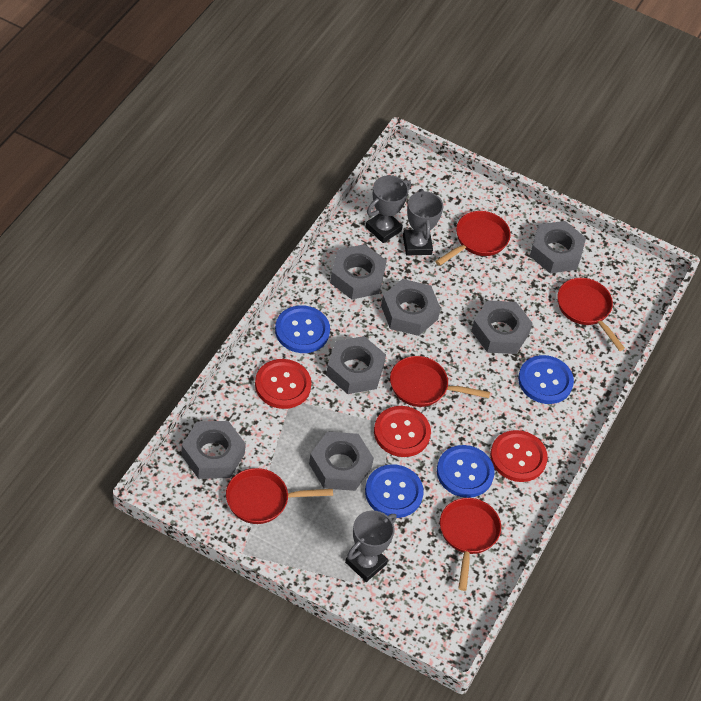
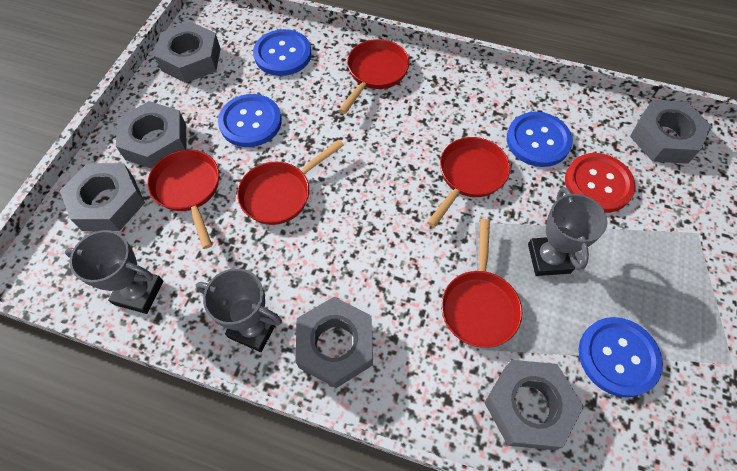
grey nut: [181,421,246,479] [309,431,374,491] [326,336,386,394] [330,244,387,299] [381,279,441,336] [471,300,533,354] [530,221,586,274] = 7 -> [60,163,145,231] [116,101,187,169] [154,22,221,83] [295,297,373,388] [484,360,584,450] [630,100,712,164] = 6
red button: [255,359,312,409] [374,406,431,457] [490,430,548,482] = 3 -> [565,153,636,213] = 1

